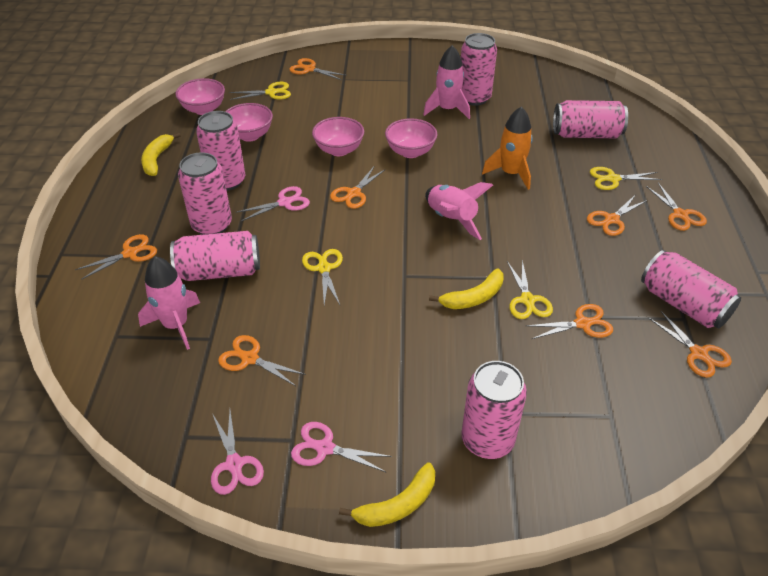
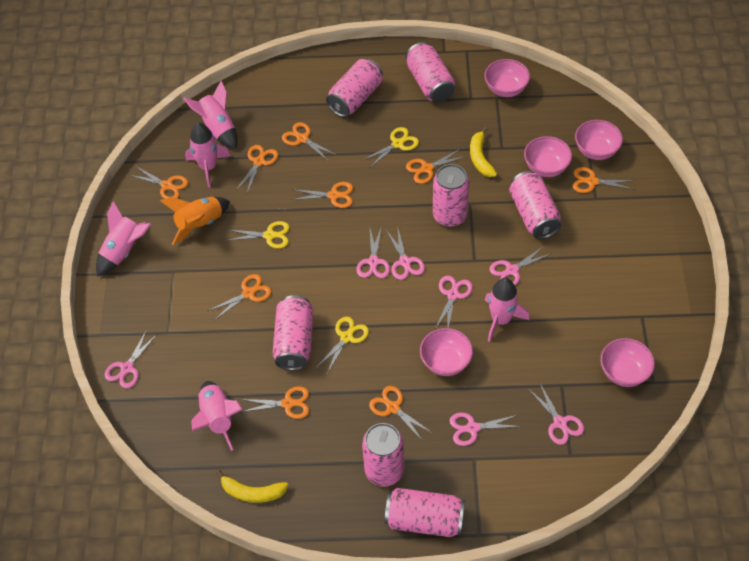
orange scissors: [75,234,157,280] [218,335,306,386] [289,58,347,80] [330,165,386,209] [526,304,613,339] [587,194,648,236] [646,183,707,231] [649,311,732,378] = 8 -> [130,166,188,199] [208,274,271,320] [236,145,278,193] [241,386,309,419] [282,122,336,161] [291,182,353,208] [369,386,432,441] [406,149,467,184] [573,167,635,193] = 9
pink bowl: [175,78,225,115] [225,103,273,142] [312,117,364,156] [385,118,437,158] = 4 -> [420,328,473,376] [484,59,530,97] [524,136,572,177] [575,120,623,160] [600,338,655,387] = 5
pink rocket: [138,256,200,350] [423,45,470,119] [425,182,493,240] = 3 -> [96,201,151,276] [183,81,238,149] [185,123,231,188] [191,381,243,451] [485,278,529,342] = 5
pink scissors: [211,410,264,495] [236,186,310,221] [291,422,392,473] = 3 -> [104,330,157,388] [357,226,390,278] [386,226,425,280] [435,276,473,329] [449,413,522,446] [489,246,551,285] [529,382,584,445] = 7
yellow banana: [141,132,181,176] [339,462,435,527] [429,268,504,309] = 3 -> [216,470,289,503] [470,127,497,177] = 2
yellow scissors: [229,82,291,100] [302,249,343,305] [507,260,553,319] [590,167,663,190] = 4 -> [226,221,289,248] [316,317,369,374] [363,127,419,167] = 3

